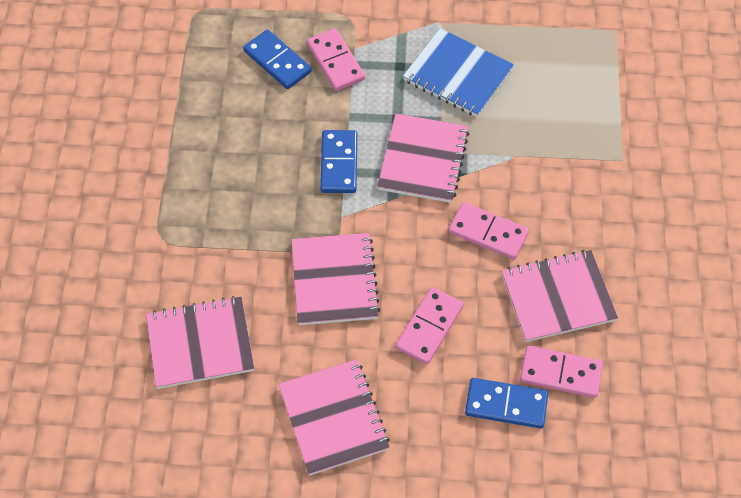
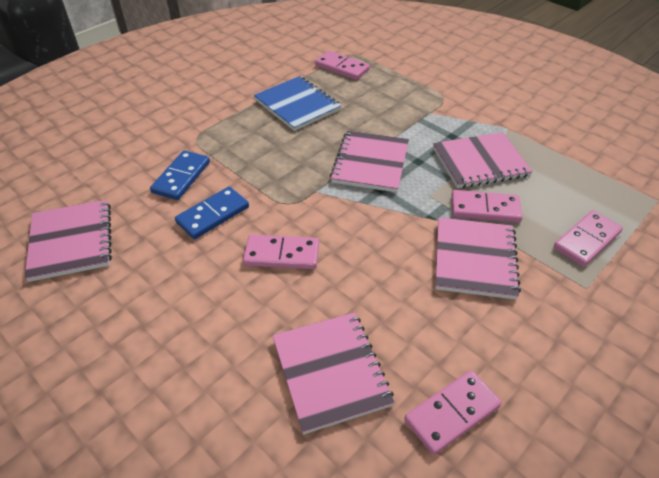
blue domino: [243,29,312,89] [320,130,357,193] [465,378,548,429] = 3 -> [150,150,210,200] [175,187,249,239] = 2
pink domino: [307,28,365,91] [395,287,464,364] [449,202,529,260] [520,346,603,398] = 4 -> [243,235,319,269] [315,51,370,80] [404,370,502,455] [452,190,522,223] [554,210,623,267] = 5

